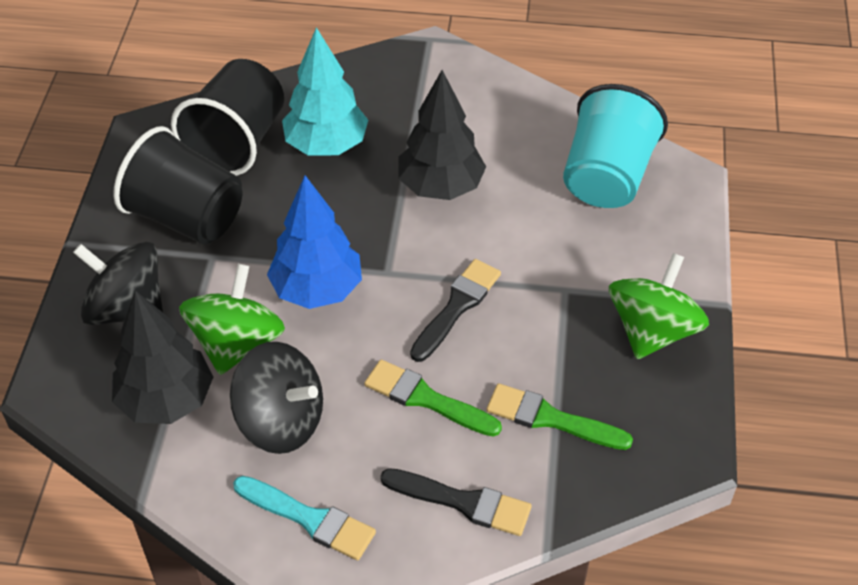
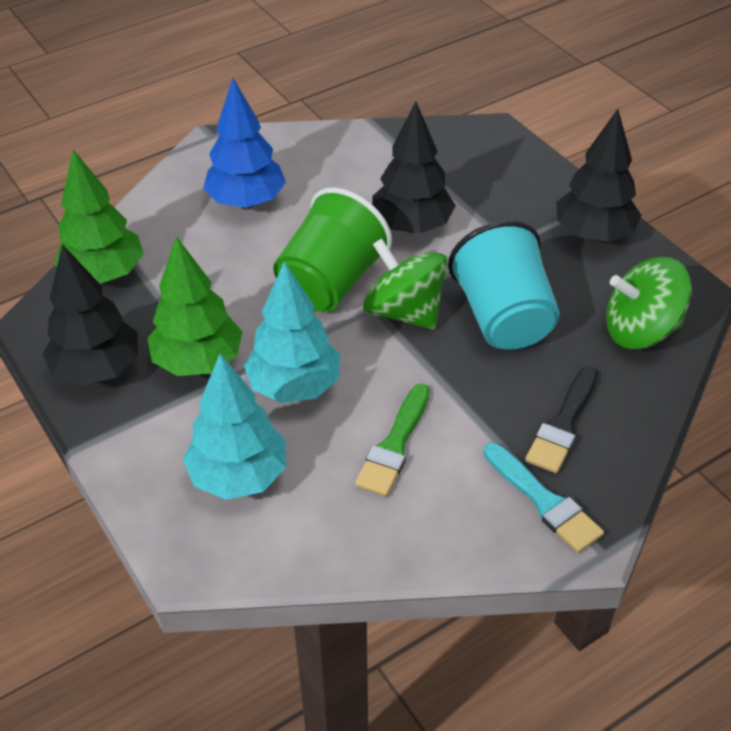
black brush: [380,468,532,536] [410,259,501,362] = 2 -> [525,366,598,473] = 1
black cup: [113,126,242,244] [171,59,284,176] = 2 -> none = 0
black spinning top: [73,242,163,325] [230,342,323,454] = 2 -> none = 0
black tree: [112,290,213,424] [399,70,486,200] = 2 -> [42,244,138,386] [372,102,456,233] [556,109,642,242] = 3
green brush: [364,360,502,437] [486,383,633,450] = 2 -> [355,384,430,496] = 1
green cup: none = 0 -> [273,188,392,312] = 1
green tree: none = 0 -> [54,150,144,284] [147,236,242,376] = 2
turquoise tree: [282,27,368,155] = 1 -> [183,354,286,500] [244,261,340,403] = 2

